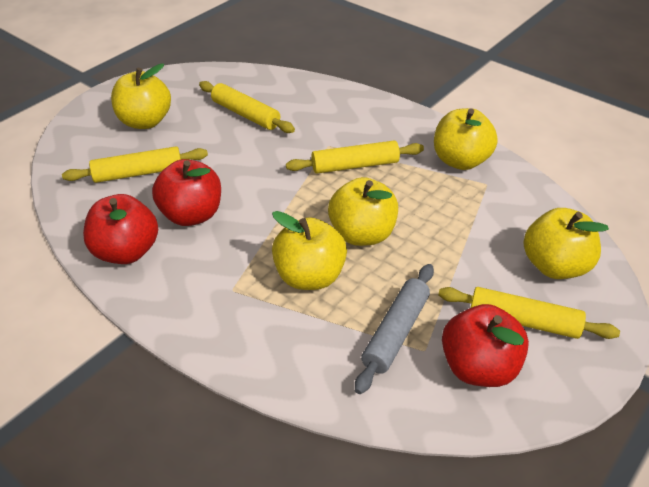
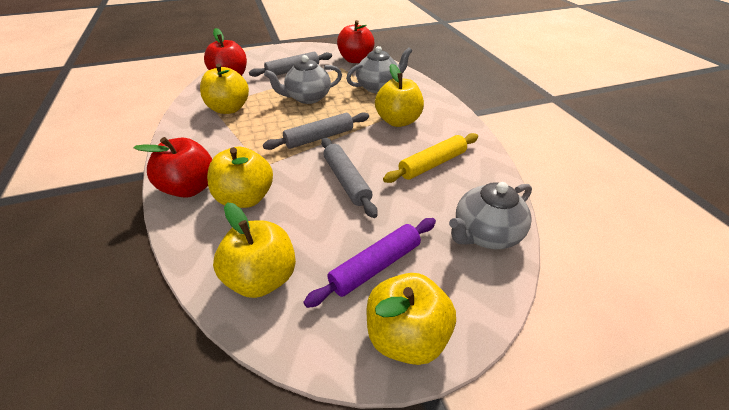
grey rolling pin: [355,264,434,394] = 1 -> [249,52,332,77] [263,112,369,150] [321,137,378,218] = 3
grey teapot: none = 0 -> [264,55,342,104] [346,46,412,93] [449,182,532,249] = 3
purple rolling pin: none = 0 -> [303,218,436,308] = 1
yellow rolling pin: [62,146,208,183] [199,81,295,133] [286,141,424,173] [438,287,620,339] = 4 -> [383,133,478,183] = 1

